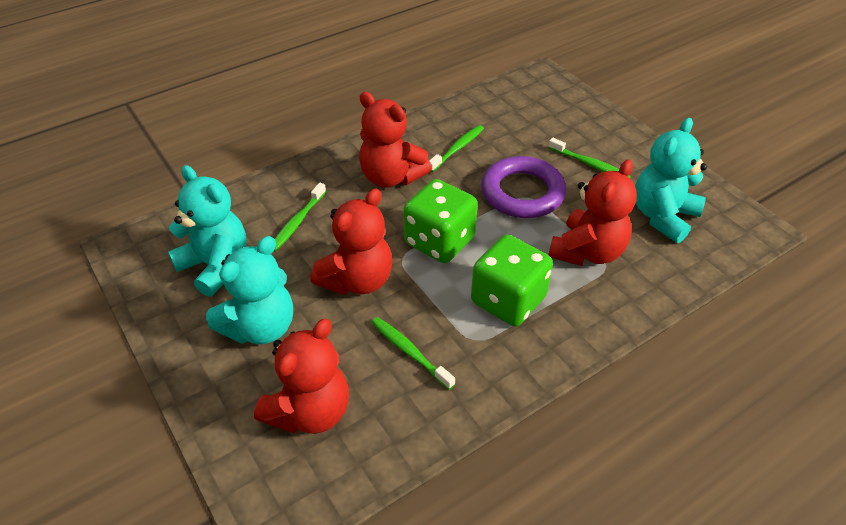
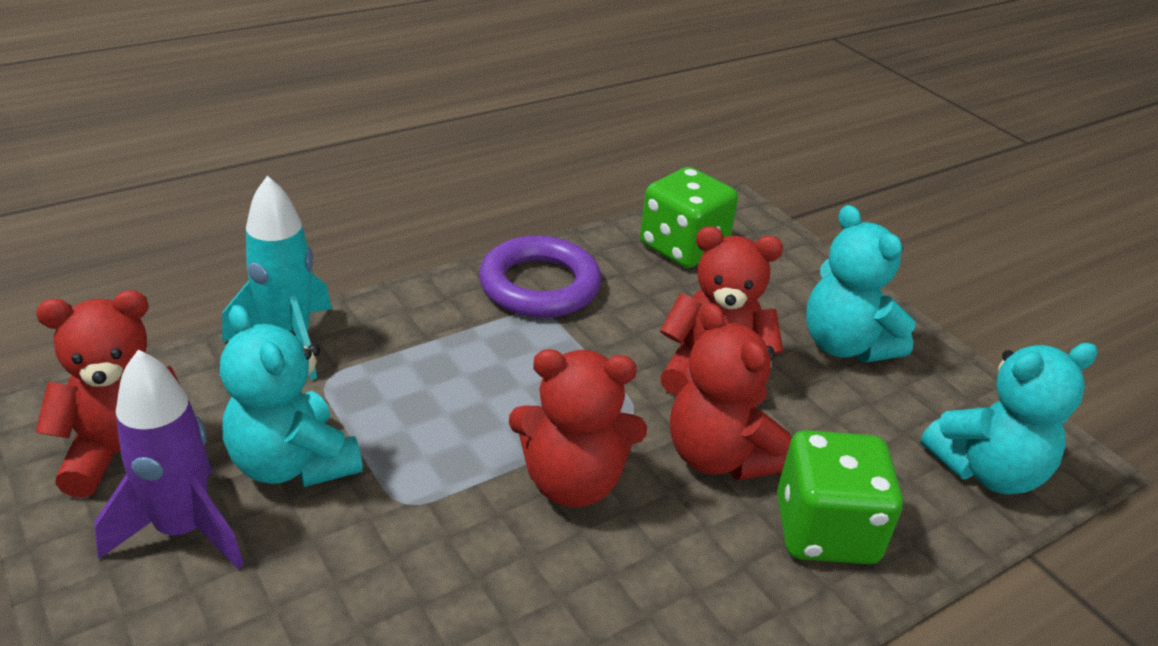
green toothbrush: [273,183,326,252] [371,317,455,390] [429,125,484,172] [548,138,631,178] = 4 -> none = 0
purple rocket: none = 0 -> [94,350,244,569] = 1
turquoise rocket: none = 0 -> [222,176,332,380] = 1

